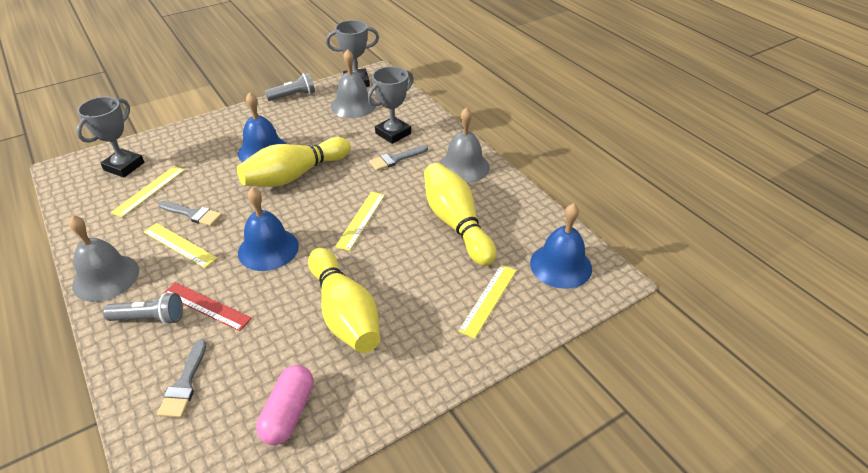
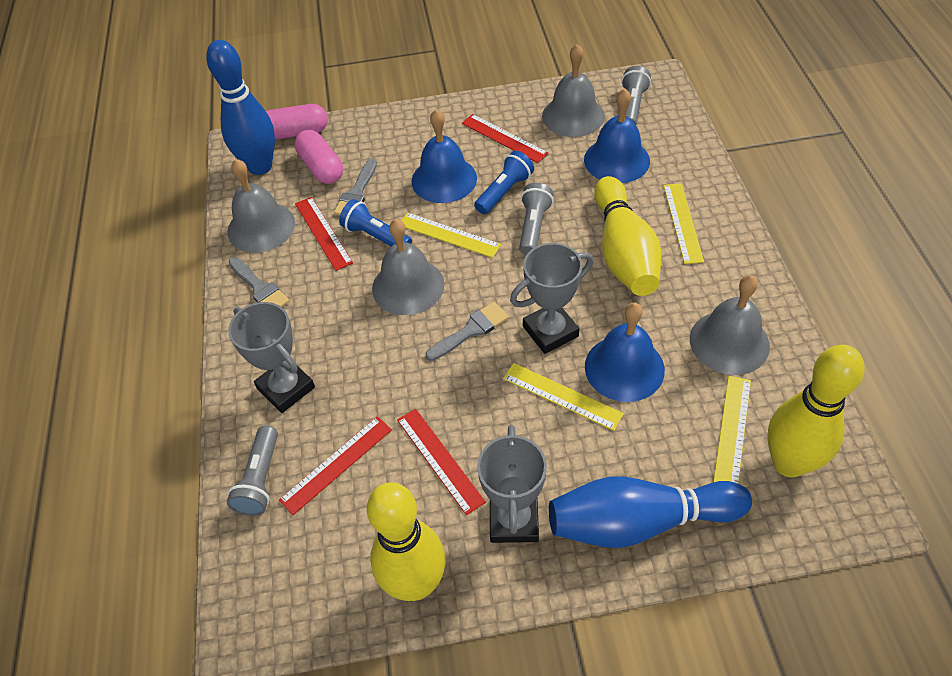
blue bowling pin: none = 0 -> [206,40,275,175] [549,477,752,548] = 2
blue flashlight: none = 0 -> [339,199,412,246] [474,151,534,214] = 2
grey bell: [69,215,139,302] [331,49,376,118] [439,107,490,183] = 3 -> [228,159,295,253] [372,219,444,315] [542,44,605,137] [690,275,770,375] = 4
grey flashlight: [103,292,183,325] [265,73,315,101] = 2 -> [227,425,278,516] [519,183,554,255] [621,66,651,125] = 3
pink capsule: [256,365,314,445] = 1 -> [266,104,328,140] [295,130,343,184] = 2
red ruler: [163,282,252,331] = 1 -> [279,416,392,515] [295,197,353,271] [397,409,486,515] [462,114,548,163] = 4

